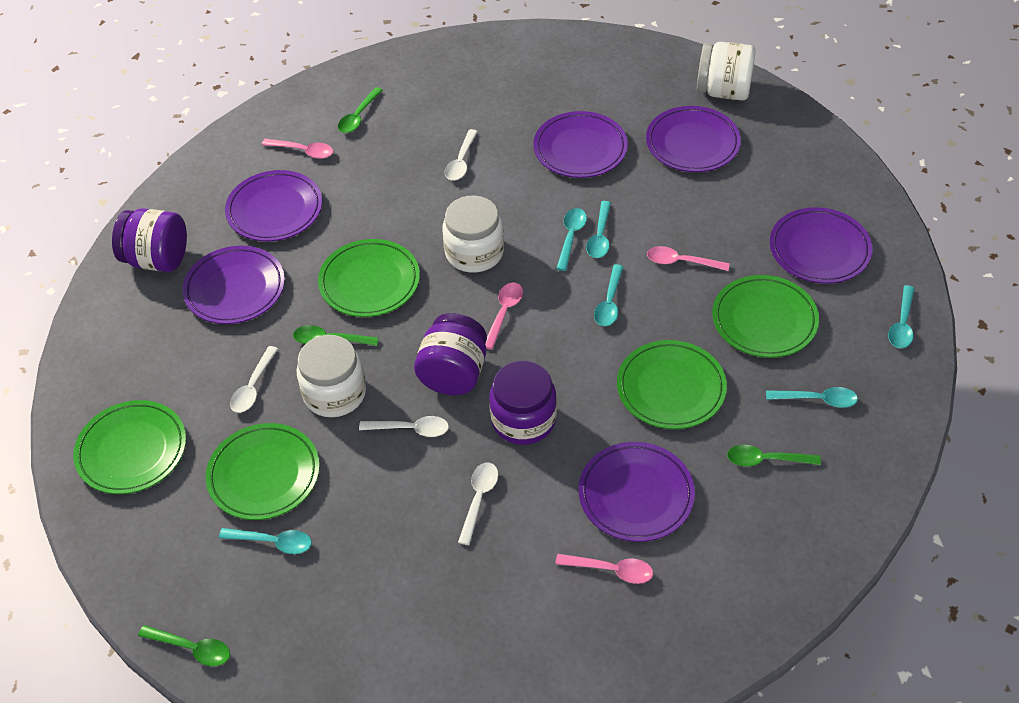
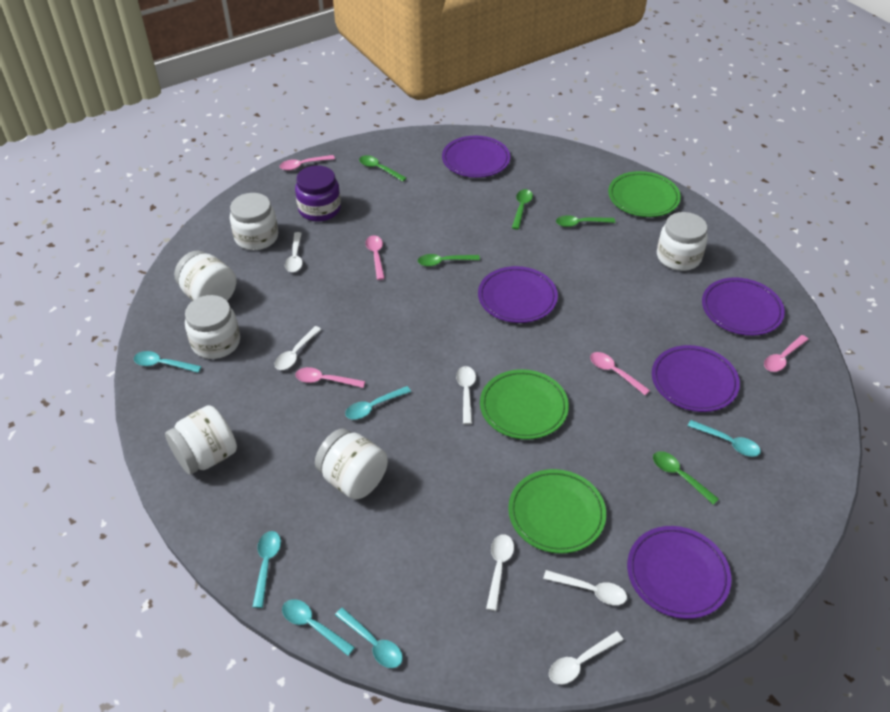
green plate: [73,400,186,494] [206,423,320,520] [318,239,420,317] [617,340,727,429] [712,275,819,358] = 5 -> [480,369,569,440] [508,469,606,554] [608,171,681,217] = 3
green spoon: [138,625,230,666] [293,325,379,346] [338,87,383,133] [727,445,821,467] = 4 -> [359,155,407,182] [418,254,480,267] [512,189,533,229] [556,215,615,227] [653,451,719,505] = 5
pink spoon: [262,139,333,159] [485,282,523,350] [555,554,653,584] [647,246,730,271] = 4 -> [280,155,335,171] [295,367,365,388] [365,235,385,280] [590,352,650,395] [764,335,809,372] = 5
purple jar: [112,208,187,272] [414,313,487,395] [489,361,557,445] = 3 -> [295,166,341,222] = 1
purple plate: [182,246,285,324] [225,170,322,241] [533,111,628,178] [578,442,695,542] [646,106,741,172] [770,207,873,284] = 6 -> [442,136,510,178] [478,266,558,323] [627,526,731,619] [652,345,740,412] [702,277,785,336] = 5
white jar: [297,335,366,417] [442,195,504,273] [697,42,756,100] = 3 -> [165,405,237,475] [174,250,236,301] [185,295,240,359] [230,193,278,250] [315,428,388,500] [657,212,708,271] = 6
white spoon: [230,346,278,413] [359,416,449,437] [445,129,478,180] [458,463,498,545] = 4 -> [275,326,321,370] [285,232,303,272] [456,366,476,425] [486,534,514,611] [543,570,627,605] [549,631,623,684] = 6

